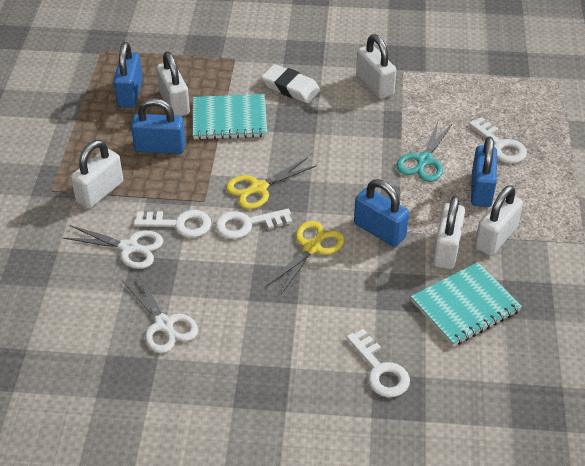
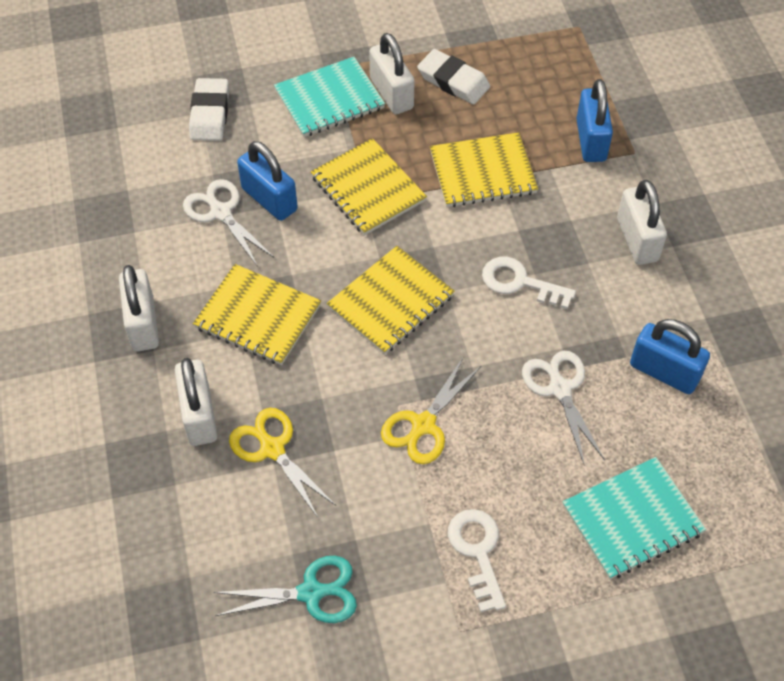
blue padlock: [113,42,143,108] [131,98,186,154] [354,179,409,247] [471,137,497,207] = 4 -> [237,141,298,221] [576,79,613,162] [630,319,710,394] = 3
white eraser: [262,64,320,103] = 1 -> [189,78,229,141] [417,49,490,104] = 2
white key: [134,210,211,238] [215,209,292,239] [346,329,410,397] [469,117,527,164] = 4 -> [448,509,506,612] [482,257,576,309] = 2
white padlock: [71,140,123,209] [156,52,190,116] [356,34,396,99] [433,196,465,269] [475,185,523,256] = 5 -> [119,265,159,351] [175,358,217,446] [369,33,414,114] [617,180,667,265] = 4
yellow notebook: none = 0 -> [193,264,321,365] [311,138,427,235] [327,246,455,354] [430,132,538,207] = 4

